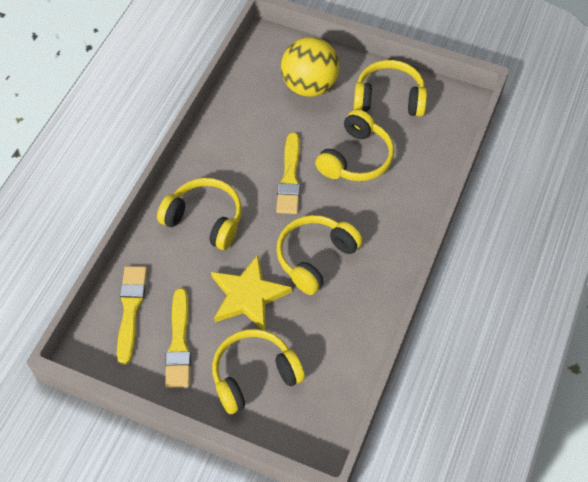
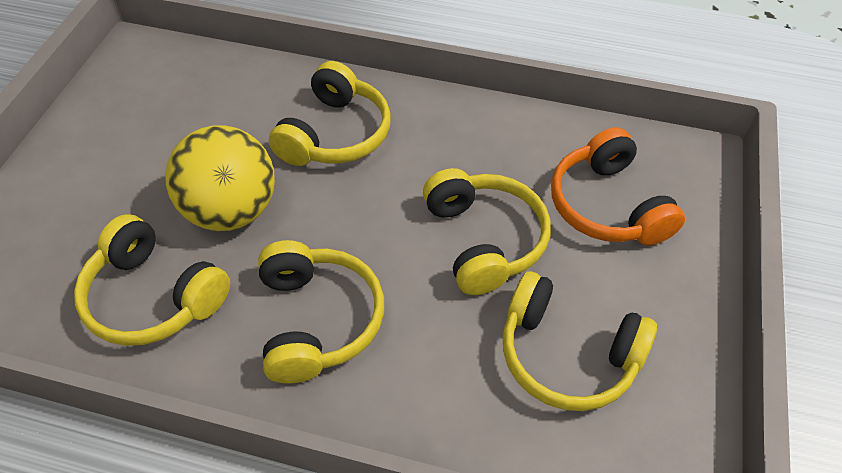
orange headphones: none = 0 -> [551,127,685,245] = 1
yellow brush: [117,266,147,365] [165,288,191,388] [276,132,300,214] = 3 -> none = 0
yellow star: [211,255,292,330] = 1 -> none = 0

